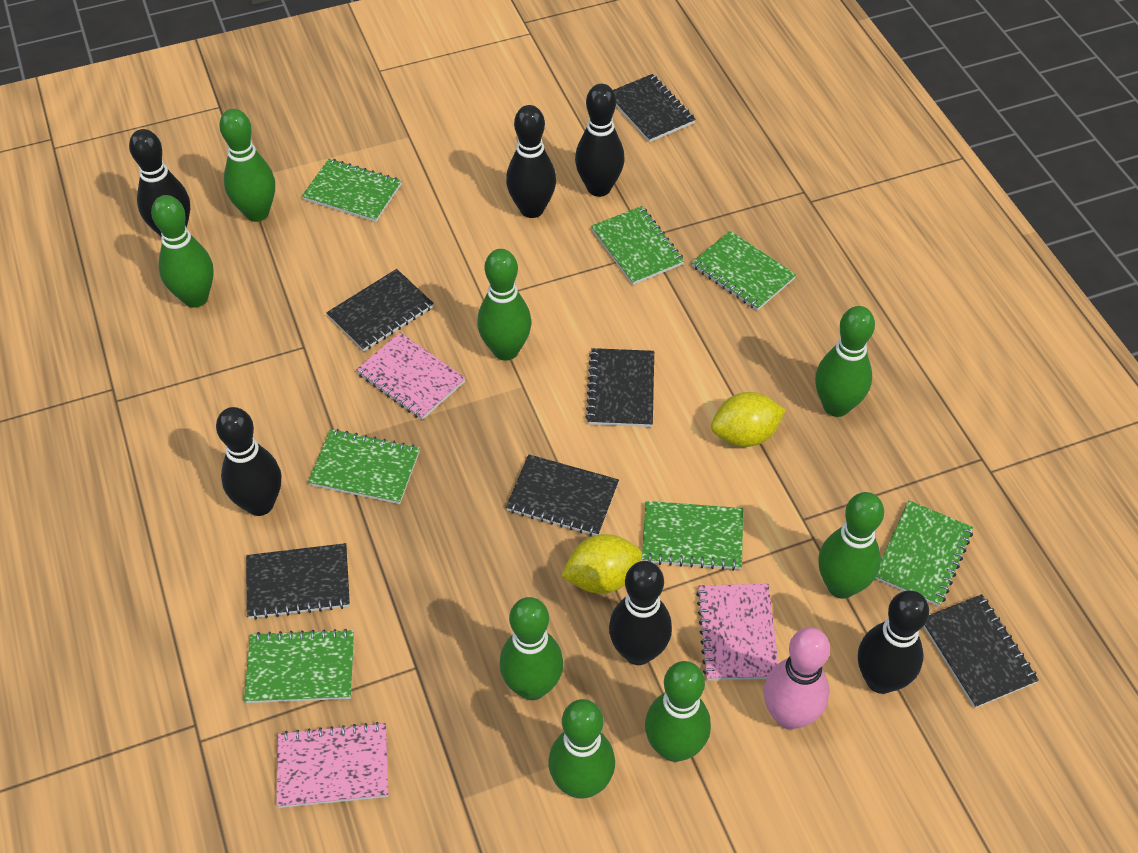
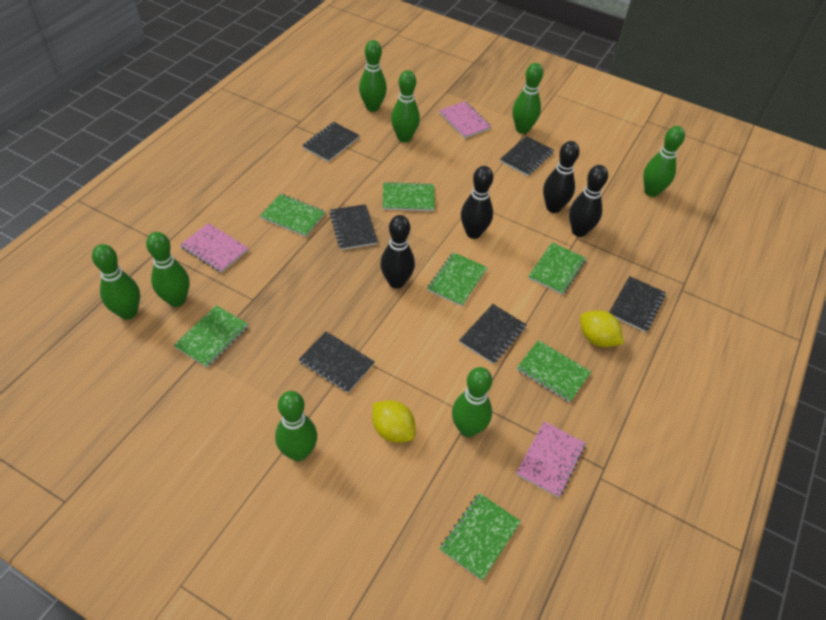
black bowling pin: [129,129,190,237] [216,407,281,516] [506,105,556,218] [575,84,625,197] [609,561,672,665] [858,590,929,694] = 6 -> [380,215,415,289] [461,166,493,239] [543,141,579,213] [569,165,608,237] = 4
pink bowling pin: [764,627,830,729] = 1 -> none = 0

